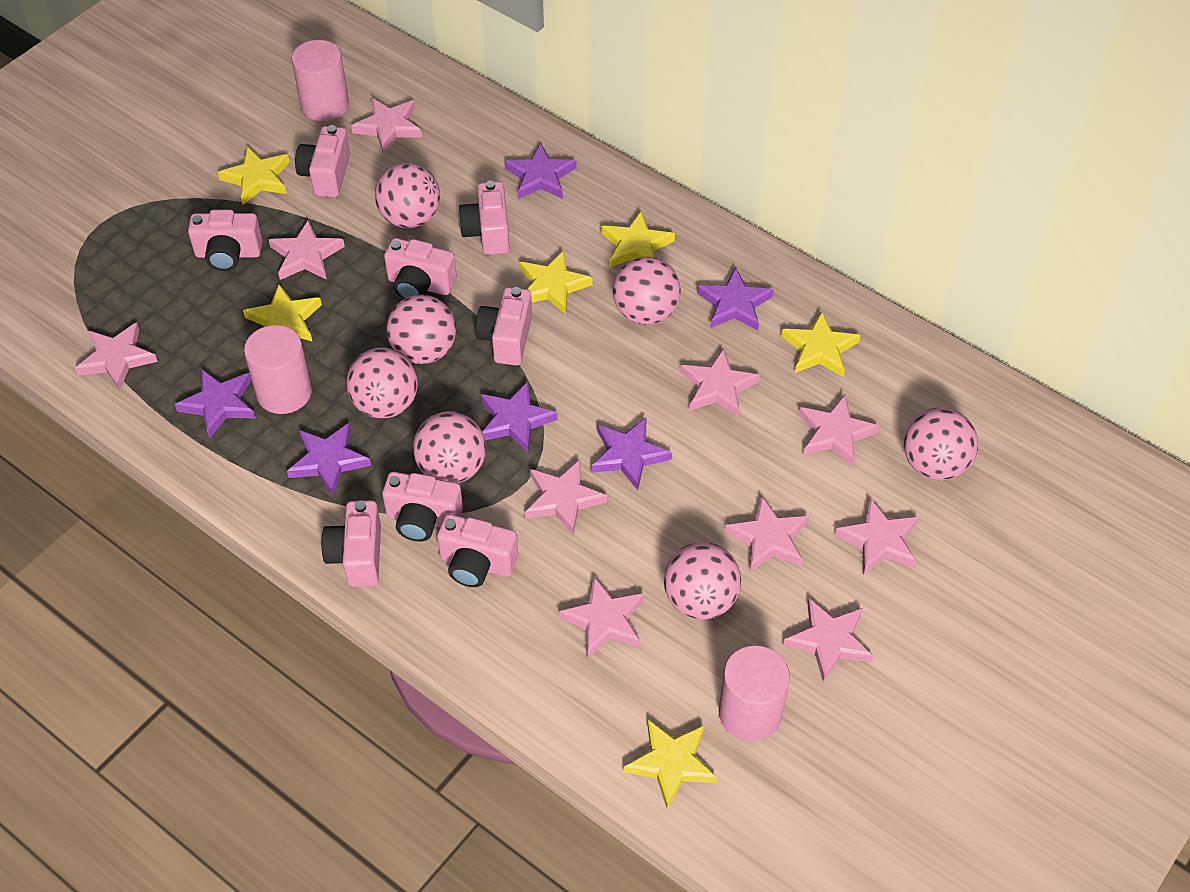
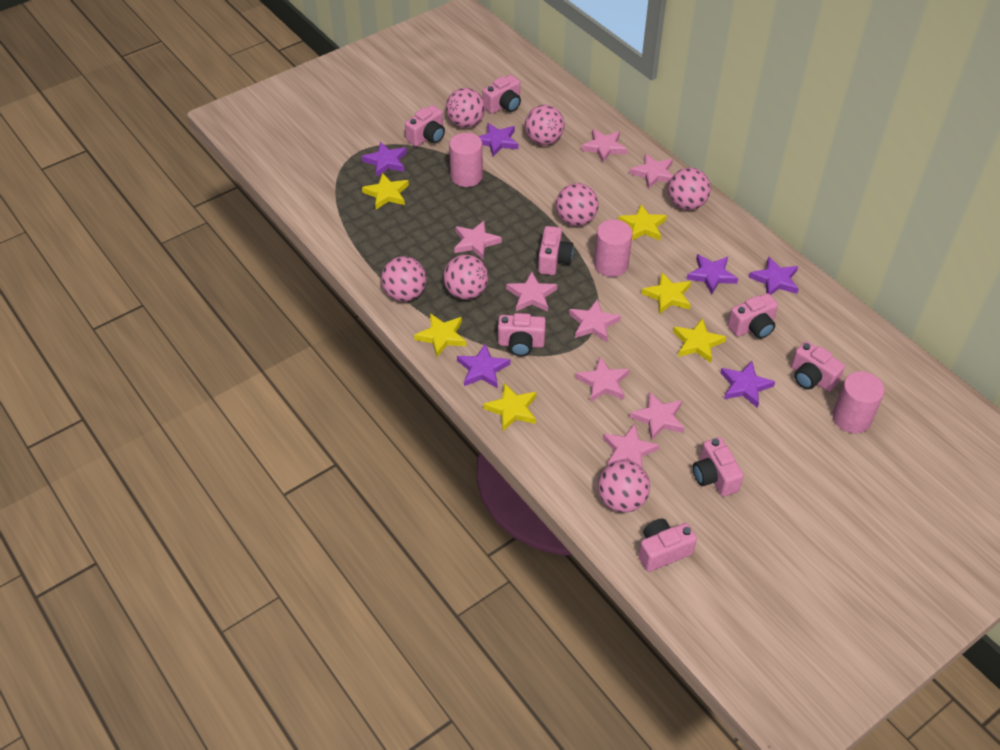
pink star: [75,322,158,391] [269,220,345,280] [351,98,422,153] [525,460,607,535] [559,576,644,659] [680,348,760,417] [725,496,809,572] [784,598,874,682] [799,395,879,466] [835,498,919,575] = 10 -> [454,221,502,260] [506,271,557,312] [569,299,621,342] [575,357,630,402] [581,129,627,163] [603,424,659,468] [629,153,673,189] [629,392,685,440] = 8

